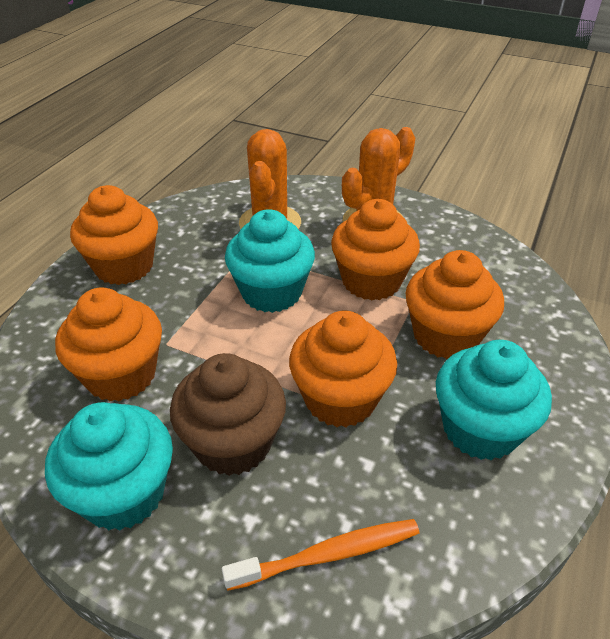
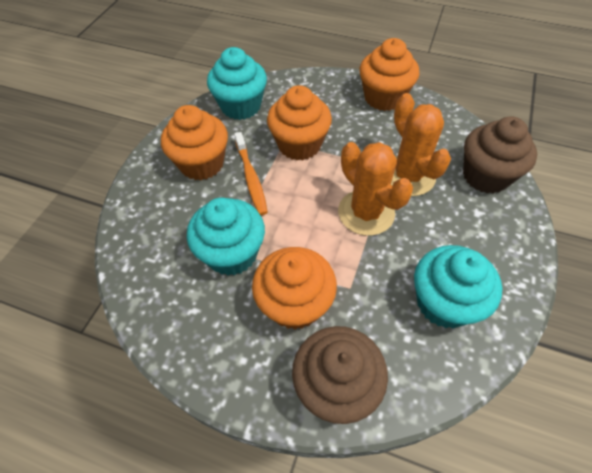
brown cupcake: [170,353,286,476] = 1 -> [292,326,388,424] [463,116,537,194] = 2
orange cupcake: [55,287,162,401] [70,185,158,285] [289,311,397,427] [331,199,420,300] [405,250,504,359] = 5 -> [161,105,228,180] [252,247,337,330] [267,85,332,160] [359,38,419,111] = 4

